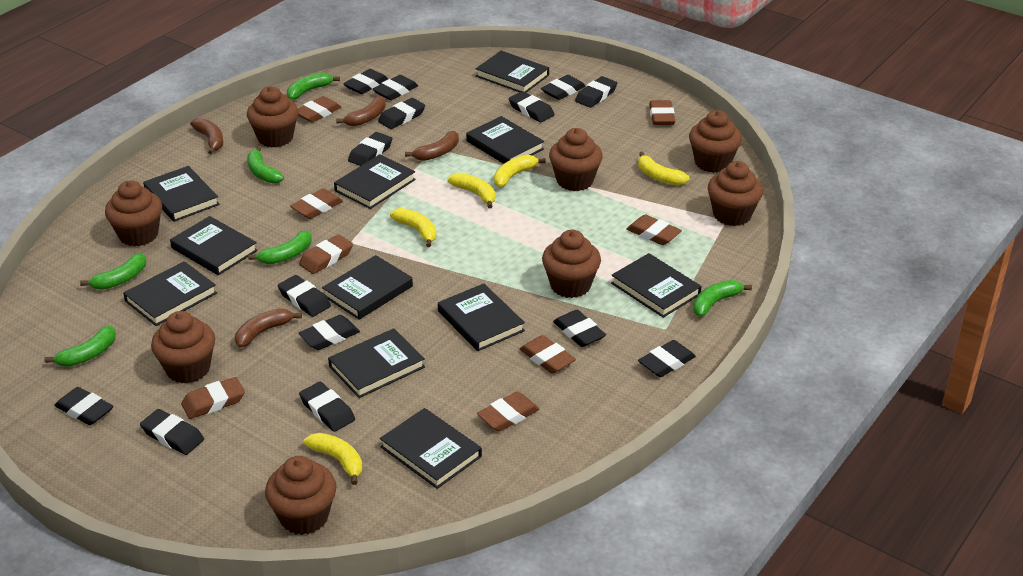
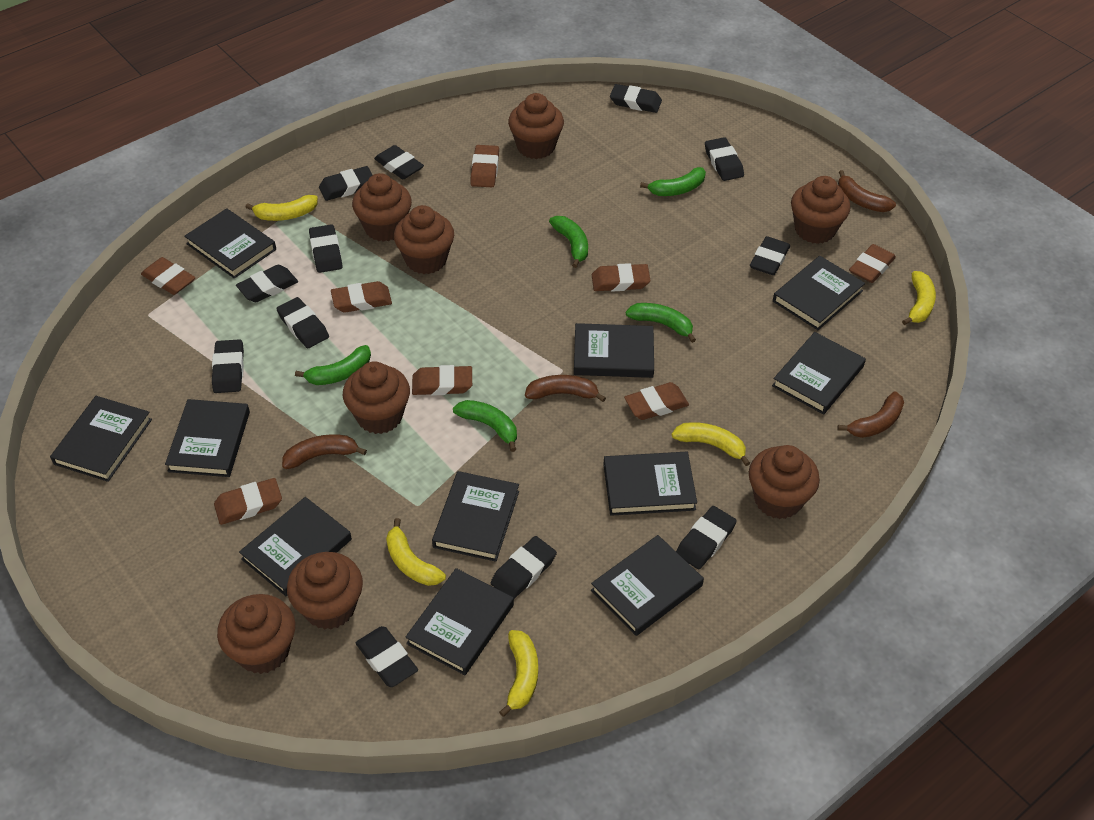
black eraser: [54,387,113,425] [140,409,204,455] [278,275,331,317] [299,315,360,350] [299,382,355,432] [343,69,388,94] [348,132,393,166] [373,75,418,100] [378,98,425,129] [509,91,555,122] [541,75,586,100] [553,310,606,347] [575,76,617,108] [638,340,696,377] = 14 -> [212,339,244,393] [236,265,298,302] [276,297,329,348] [309,224,342,273] [319,166,372,201] [356,626,418,687] [374,145,424,179] [491,536,557,599] [610,84,662,113] [676,506,737,569] [705,137,744,181] [750,236,790,275] = 12
green banana: [44,326,116,367] [80,253,146,290] [247,146,284,184] [248,230,312,264] [287,72,340,100] [693,280,752,317] = 6 -> [295,345,371,385] [453,400,517,452] [549,216,588,268] [626,303,696,343] [640,167,706,196] = 5

